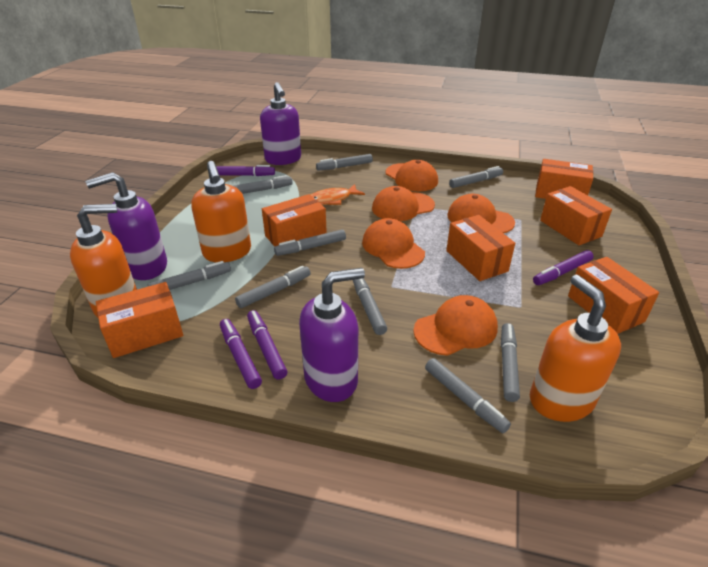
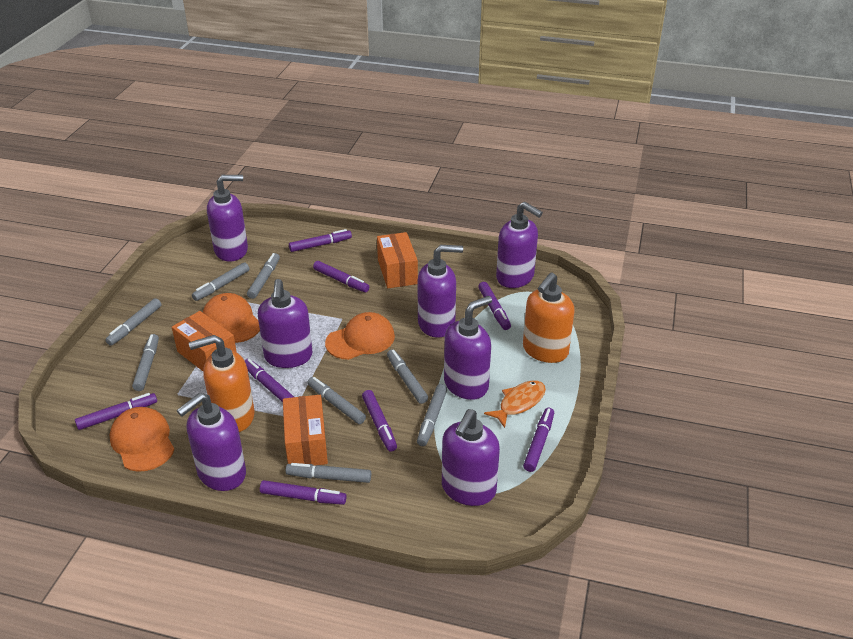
grey marker: [148,261,231,290] [233,175,293,194] [235,266,311,308] [274,229,346,256] [316,154,373,171] [353,278,387,335] [425,358,511,433] [449,166,503,188] [501,323,520,402] = 9 -> [105,298,161,346] [132,334,159,391] [192,262,250,301] [247,253,280,299] [285,463,371,483] [307,377,366,424] [387,349,428,404] [417,384,447,446] = 8
orange box: [96,282,183,358] [262,194,327,246] [446,215,515,281] [535,159,593,199] [540,186,612,245] [568,257,659,334] = 6 -> [172,311,237,371] [283,395,328,466] [377,232,418,288] = 3
orange cap: [362,218,425,269] [372,186,435,221] [386,160,438,191] [413,295,498,356] [448,194,515,233] = 5 -> [110,407,174,472] [203,293,260,343] [325,312,395,360] = 3
orange soap dispenser: [70,204,137,318] [191,161,251,262] [530,275,621,422] = 3 -> [189,335,255,432] [523,273,575,363] = 2
purple marker: [216,165,275,176] [220,319,262,389] [247,310,287,380] [533,250,594,285] = 4 -> [75,393,157,430] [245,359,294,402] [260,480,347,505] [289,229,352,252] [313,261,369,292] [362,390,397,452] [478,282,511,330] [523,408,554,472] = 8
purple soap dispenser: [86,172,167,280] [260,82,301,165] [299,268,365,402] = 3 -> [177,393,246,491] [207,175,248,262] [258,279,313,368] [417,245,463,338] [442,409,500,506] [444,296,492,400] [496,202,543,288] = 7

